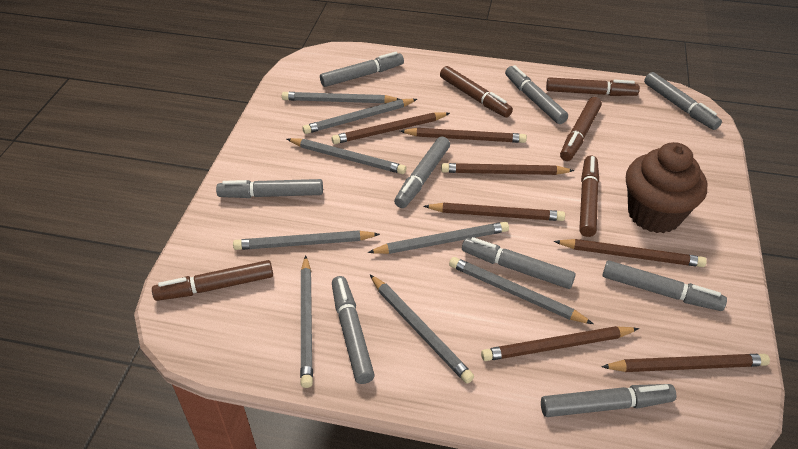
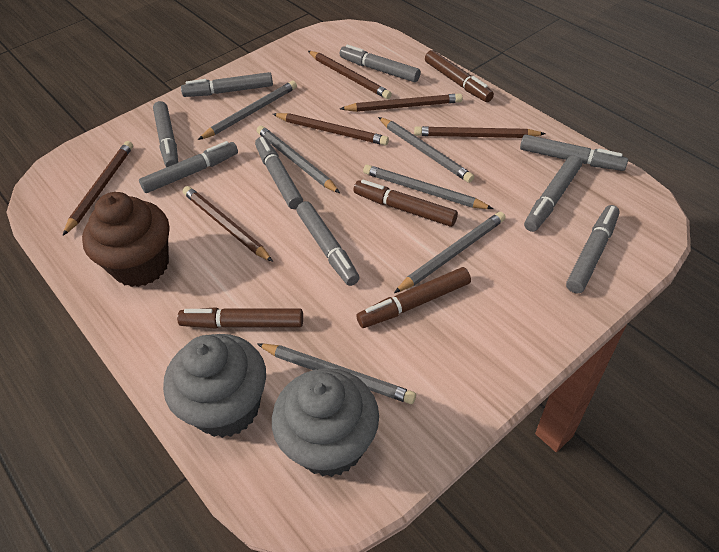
brown marker: [152,260,273,301] [440,66,513,117] [546,77,640,96] [560,97,602,161] [579,156,599,237] = 5 -> [177,307,303,329] [353,180,458,227] [356,267,471,328] [425,50,494,102] = 4
brown pencil: [332,112,450,144] [400,128,527,143] [424,203,565,221] [441,163,575,175] [481,326,639,361] [554,239,707,267] [601,354,770,372] = 7 -> [63,141,133,236] [183,186,273,262] [273,113,389,145] [308,51,392,99] [340,93,463,112] [414,126,546,138] = 6
grey cupcake: none = 0 -> [163,334,266,438] [272,368,379,477] = 2
grey pencil: [233,230,380,250] [282,92,400,103] [287,138,406,174] [300,256,313,388] [302,99,417,134] [368,222,509,254] [370,275,474,383] [449,257,593,324] = 8 -> [198,81,297,140] [257,126,340,193] [257,344,416,404] [363,165,493,209] [378,117,474,183] [394,212,506,293] = 6

